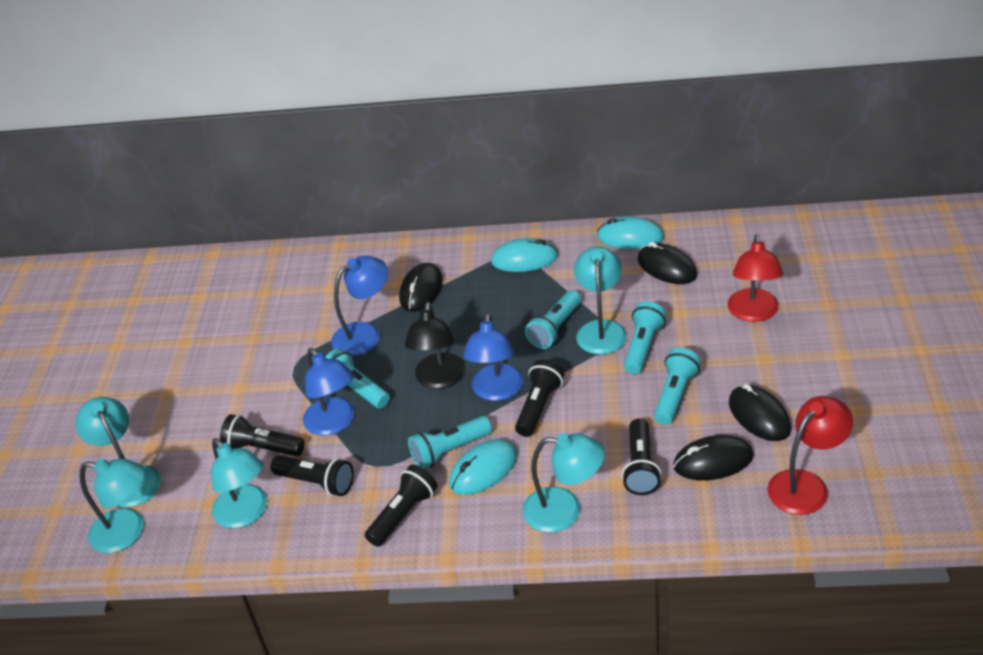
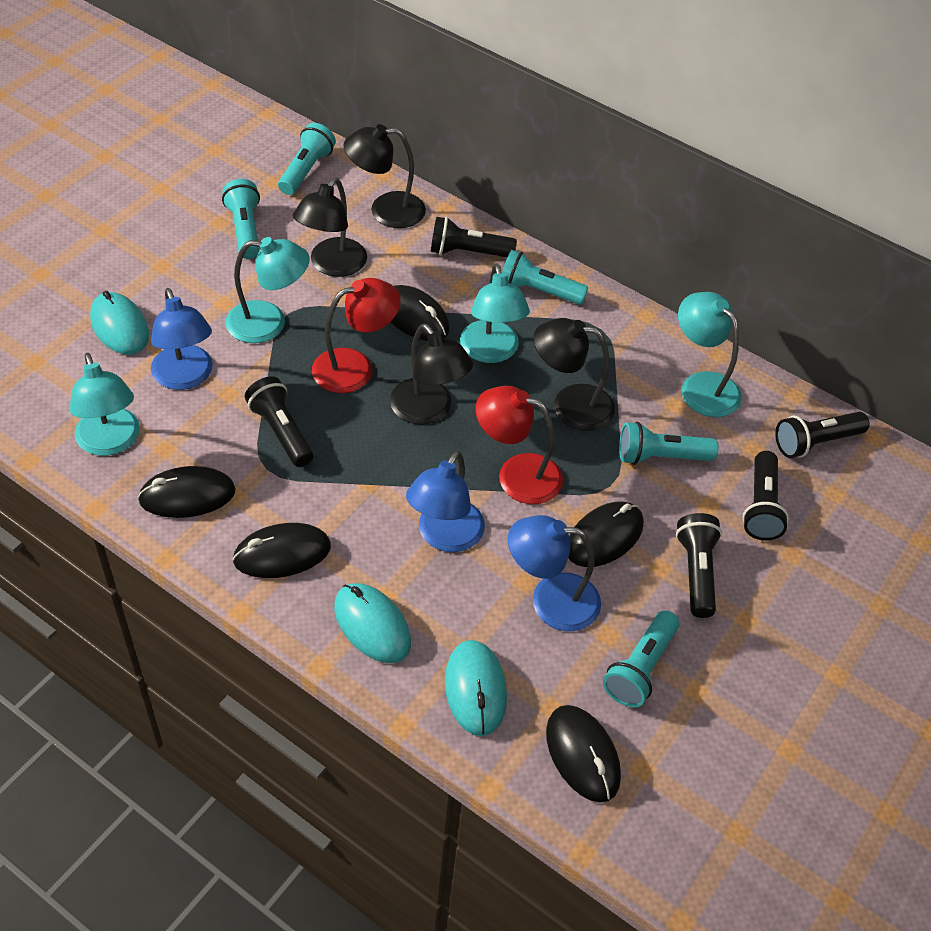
black lamp: [404,302,466,389] = 1 -> [293,178,367,277] [343,124,426,228] [390,323,473,424] [533,318,615,431] = 4
black mouse: [399,263,443,312] [637,242,697,284] [673,435,754,480] [729,384,791,441] = 4 -> [138,466,236,518] [232,523,331,578] [391,285,450,341] [546,705,621,802] [568,501,644,567] = 5
turquoise lamp: [75,397,161,507] [80,458,145,553] [211,438,267,528] [523,433,605,533] [574,246,627,355] = 5 -> [70,353,140,456] [226,237,310,343] [460,263,530,363] [678,292,742,417] = 4

